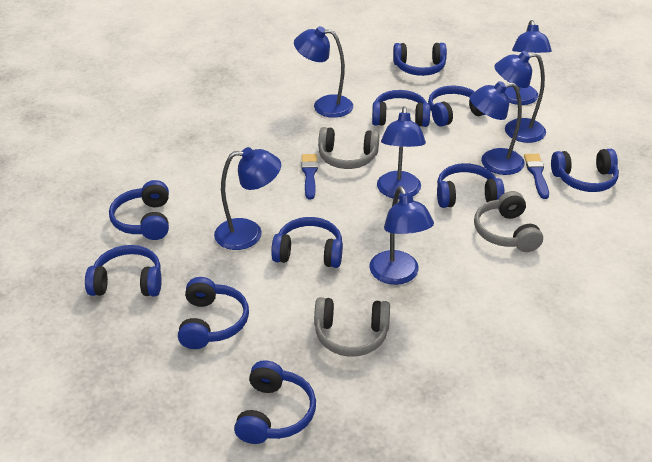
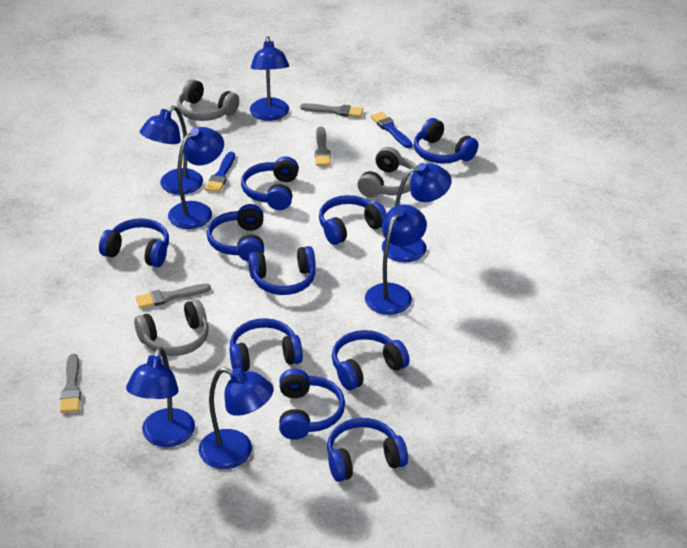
grey brush: none = 0 -> [60,354,81,413] [136,284,211,309] [300,103,363,117] [315,127,331,166] = 4

